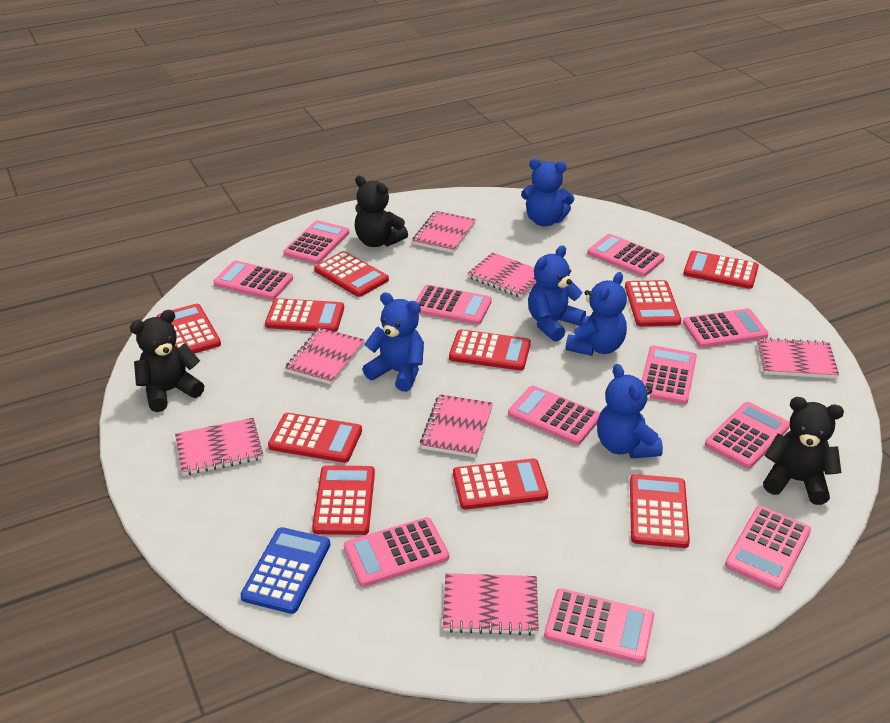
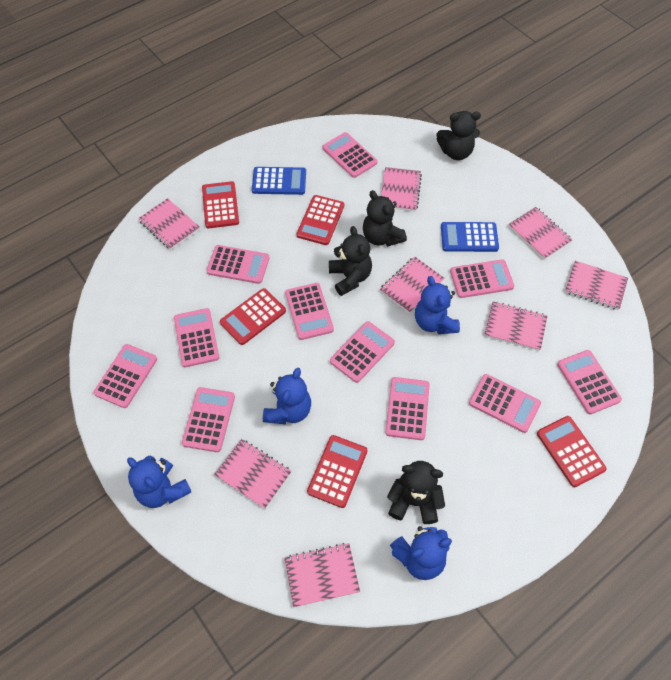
black teddy bear: [130,310,204,412] [354,176,408,247] [763,397,844,505] = 3 -> [329,226,372,296] [363,190,407,246] [387,461,445,524] [436,111,481,160] = 4
blue calculator: [240,527,330,614] = 1 -> [252,167,306,195] [441,222,499,252] = 2
blue teddy bear: [363,292,424,392] [521,159,574,226] [528,245,586,342] [566,272,627,356] [597,364,663,458] = 5 -> [127,456,191,508] [263,368,311,425] [390,526,452,580] [415,276,460,334] = 4
pink notebook: [175,418,263,476] [285,328,365,385] [412,211,476,253] [420,394,493,458] [443,573,539,635] [467,252,537,298] [757,337,839,379] = 7 -> [138,198,200,250] [214,439,292,509] [285,543,360,607] [380,256,445,314] [381,167,422,212] [484,301,547,351] [509,207,572,260] [565,261,628,310] = 8
red calculator: [157,304,221,354] [265,298,344,332] [268,413,362,463] [312,465,375,535] [314,251,389,297] [449,329,531,370] [453,458,548,509] [625,280,681,326] [630,474,690,548] [683,251,759,289] = 10 -> [202,181,239,228] [220,288,286,345] [297,195,344,245] [307,435,367,508] [537,416,607,487] = 5

